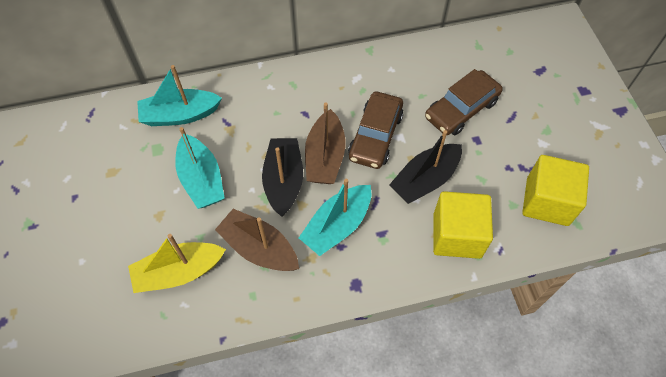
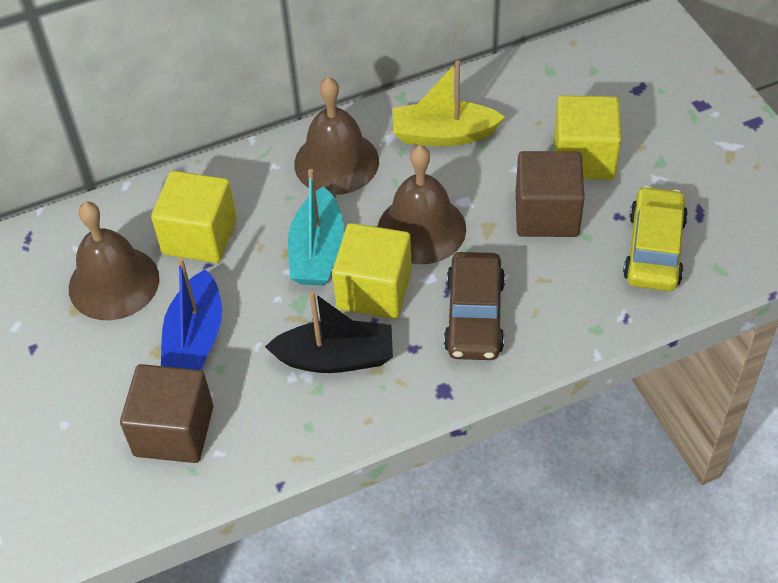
black boat: [262,138,303,217] [389,130,462,204] = 2 -> [265,291,393,373] = 1
blue boat: none = 0 -> [161,258,222,370] = 1
brown bell: none = 0 -> [69,202,159,320] [294,77,379,195] [378,145,466,264] = 3
brown boat: [215,209,299,271] [305,103,346,184] = 2 -> none = 0
brown car: [348,91,404,169] [425,69,503,135] = 2 -> [444,252,505,360] = 1
brown cube: none = 0 -> [120,364,213,463] [516,151,585,237] = 2
turquoise boat: [137,65,222,126] [175,127,225,209] [299,179,371,256] = 3 -> [288,169,344,286] = 1
yellow car: none = 0 -> [623,186,688,291] = 1
yellow cube: [433,191,493,259] [522,155,589,226] = 2 -> [151,171,237,263] [332,223,412,319] [554,95,621,180] = 3

